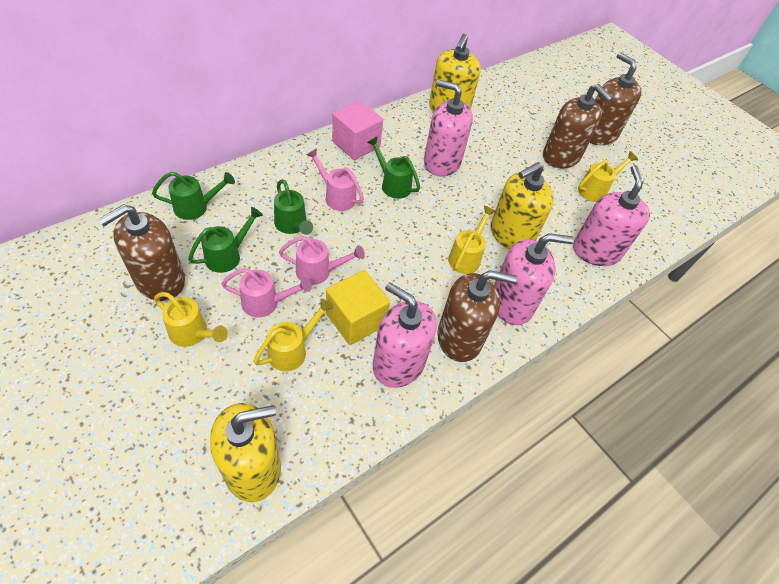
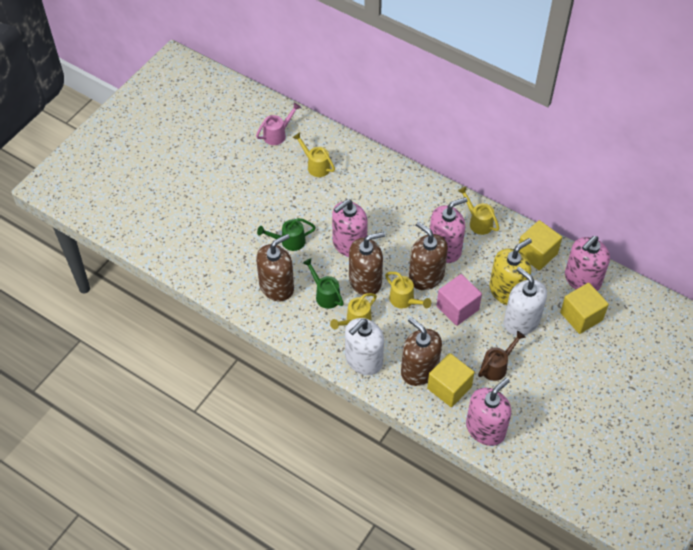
brown watering can: none = 0 -> [478,331,525,381] = 1
green watering can: [152,172,235,220] [188,207,263,273] [274,179,313,235] [367,136,420,199] = 4 -> [257,218,316,251] [303,258,344,309] = 2
pink watering can: [222,268,312,318] [279,236,365,285] [306,148,364,211] = 3 -> [256,102,301,145] = 1
white soap dispenser: none = 0 -> [345,318,384,375] [504,267,547,335] = 2
yellow cube: [326,270,390,345] = 1 -> [427,353,475,407] [519,220,562,271] [560,283,609,334] = 3
yellow soap dispenser: [210,403,281,502] [429,34,481,112] [491,162,554,250] = 3 -> [489,238,532,305] = 1

